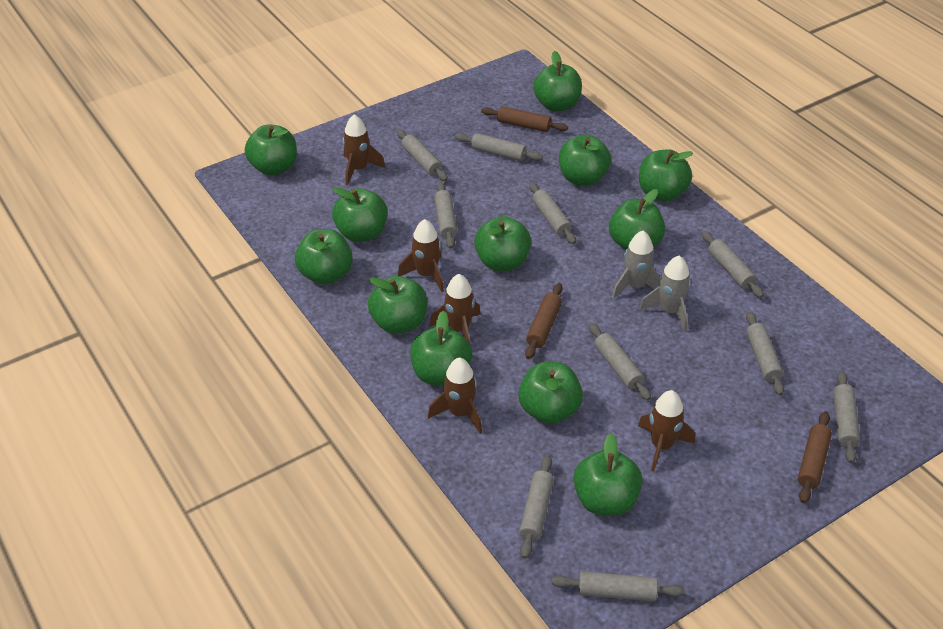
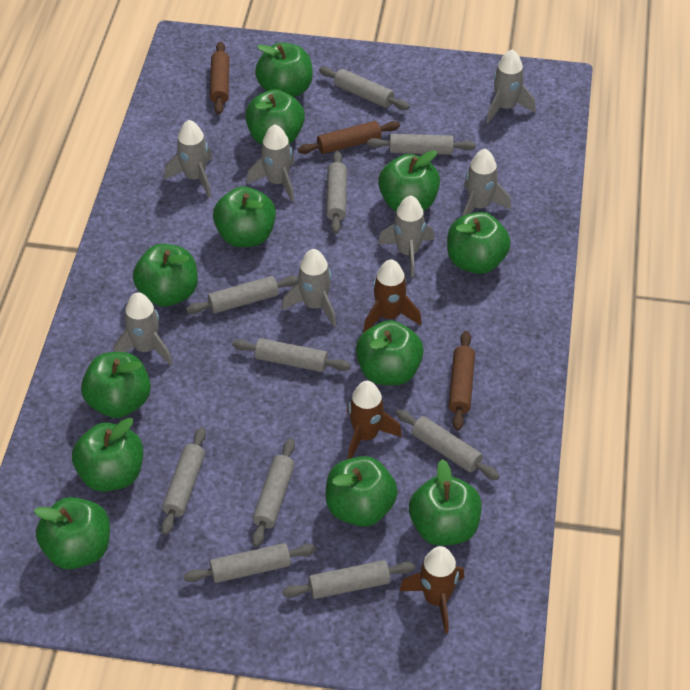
brown rocket: [343,114,385,185] [398,219,444,292] [428,358,482,434] [429,274,481,344] [638,390,695,471] = 5 -> [347,381,402,459] [363,259,422,333] [399,546,465,633] = 3
grey rocket: [612,231,661,299] [640,256,691,332] = 2 -> [113,292,173,365] [164,120,212,197] [247,124,294,202] [282,249,336,326] [378,196,434,277] [463,149,511,216] [486,49,536,123] = 7

